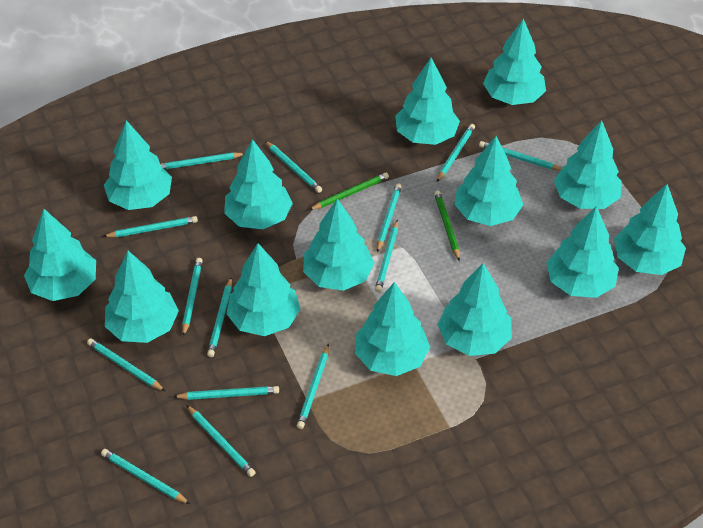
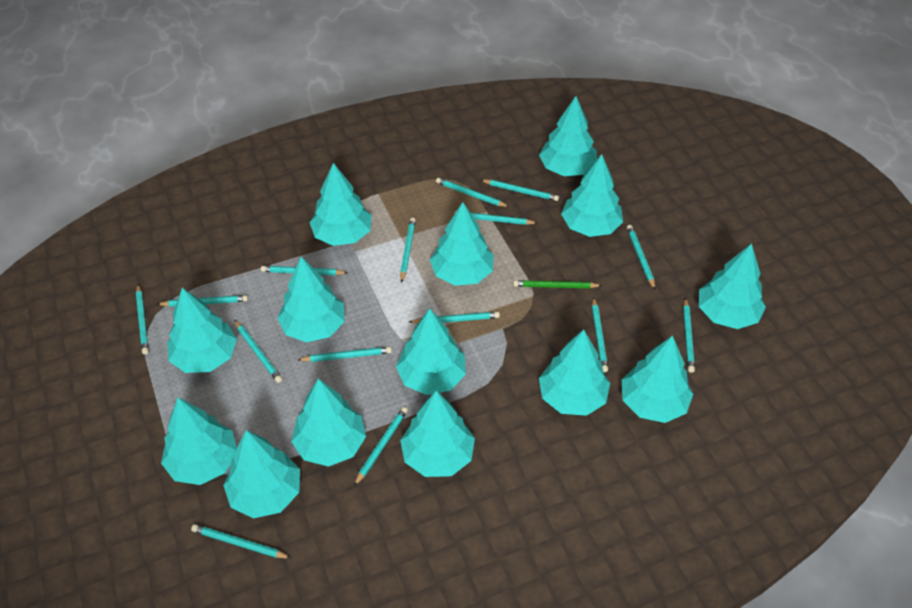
green pencil: [309,172,389,210] [434,191,460,261] = 2 -> [513,280,603,288] = 1
turquoise pencil: [87,338,165,391] [101,449,190,504] [103,216,198,237] [160,152,244,170] [173,386,279,400] [182,258,203,337] [186,405,256,477] [207,278,232,357] [265,141,322,193] [297,344,329,429] [375,220,398,293] [377,183,402,252] [437,124,475,182] [479,141,562,171] = 14 -> [136,284,149,355] [157,295,248,307] [191,524,291,559] [234,320,282,383] [261,266,348,275] [298,347,392,362] [354,407,408,486] [400,218,416,283] [409,312,500,324] [436,178,509,207] [455,211,537,225] [481,179,559,201] [592,297,608,372] [627,225,655,290] [683,298,695,373] = 15

